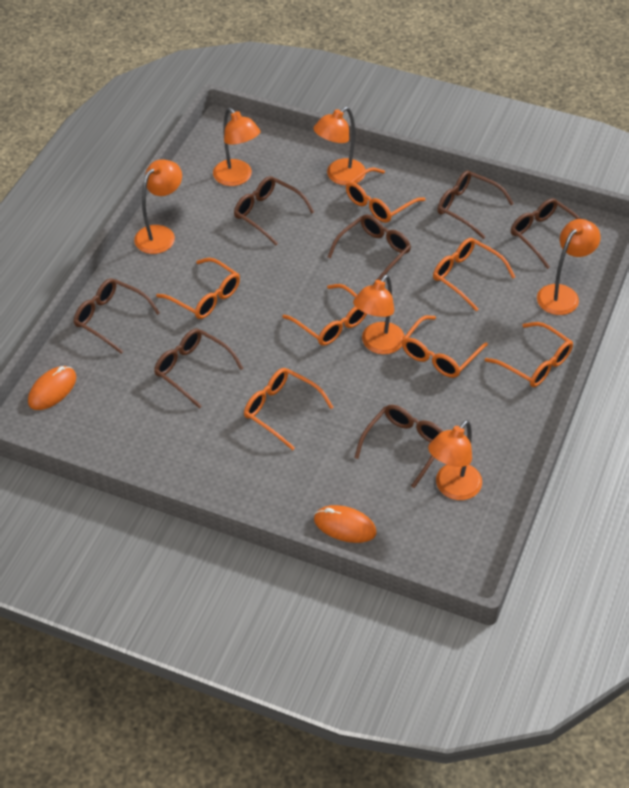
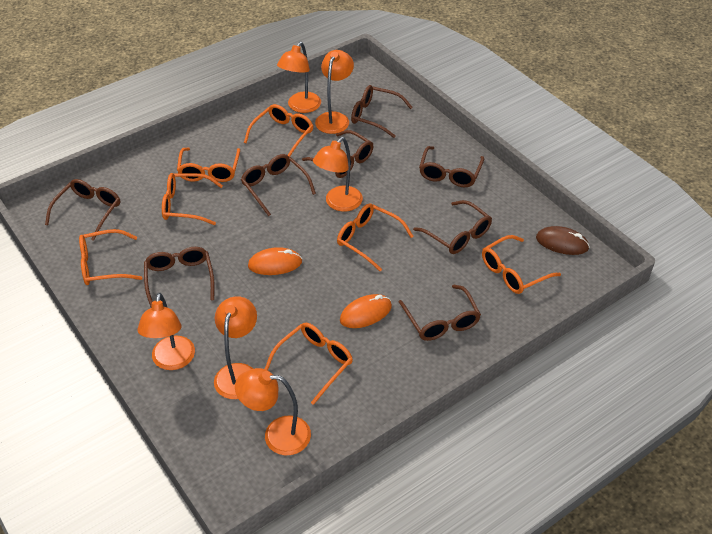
brown glasses: [74,278,160,354] [154,329,244,409] [234,176,314,245] [328,214,411,285] [354,405,443,488] [438,170,514,239] [511,198,581,269] = 7 -> [45,179,120,241] [144,247,215,307] [241,154,316,216] [302,130,373,178] [351,85,413,138] [399,285,481,341] [413,200,492,254] [419,146,484,187] = 8
brown mouse: none = 0 -> [536,226,590,255] = 1

